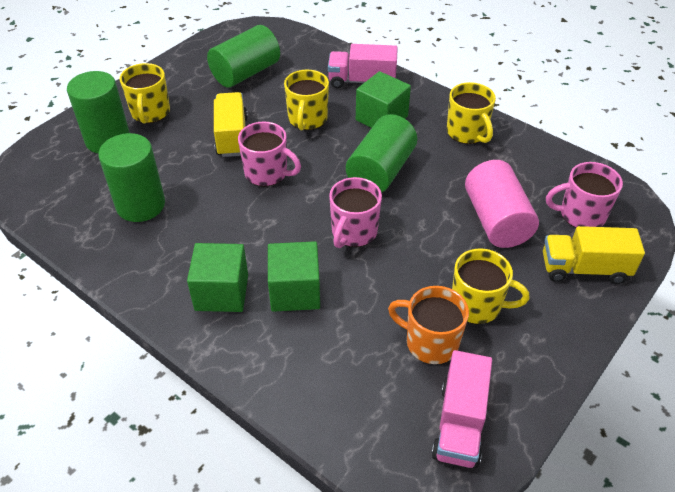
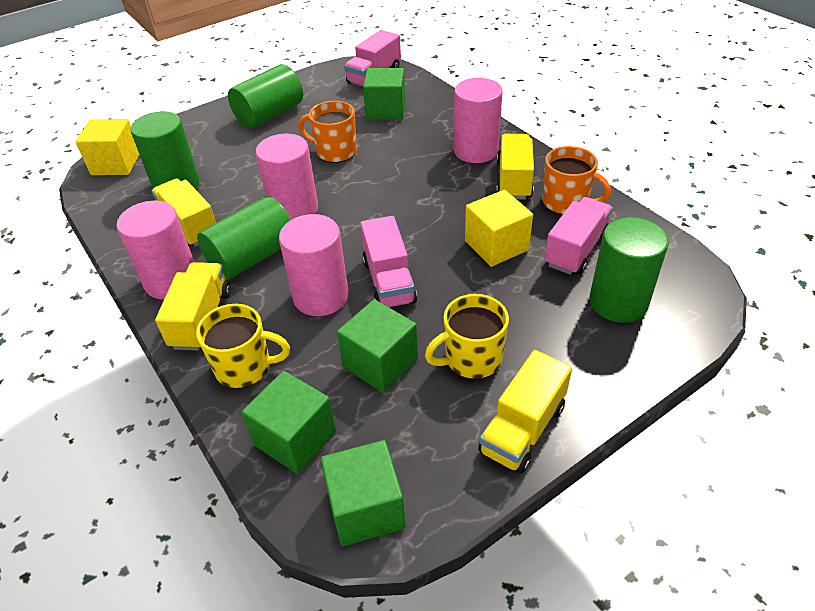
green cube: [187,243,248,312] [268,241,320,312] [356,71,411,128] = 3 -> [242,371,336,474] [321,440,406,546] [337,299,418,393] [363,68,406,120] = 4
orange mug: [388,286,469,364] = 1 -> [298,101,357,163] [542,146,611,215] = 2
pink cylinder: [465,160,539,248] = 1 -> [117,201,194,299] [256,134,318,220] [279,214,349,316] [454,78,503,163] = 4
pink mug: [238,122,301,187] [329,177,382,248] [546,162,623,228] = 3 -> none = 0
pink truck: [328,44,398,88] [432,350,492,468] = 2 -> [344,30,401,87] [361,216,417,307] [544,197,613,275] = 3
yellow cube: none = 0 -> [75,119,139,175] [465,190,533,267] = 2
yellow mug: [120,63,170,124] [284,70,329,130] [447,82,496,144] [452,248,529,324] = 4 -> [196,304,290,388] [425,294,509,379] = 2
yellow truck: [214,92,248,157] [543,226,645,284] = 2 -> [151,179,216,247] [155,262,231,351] [478,350,572,474] [496,134,534,200] = 4

